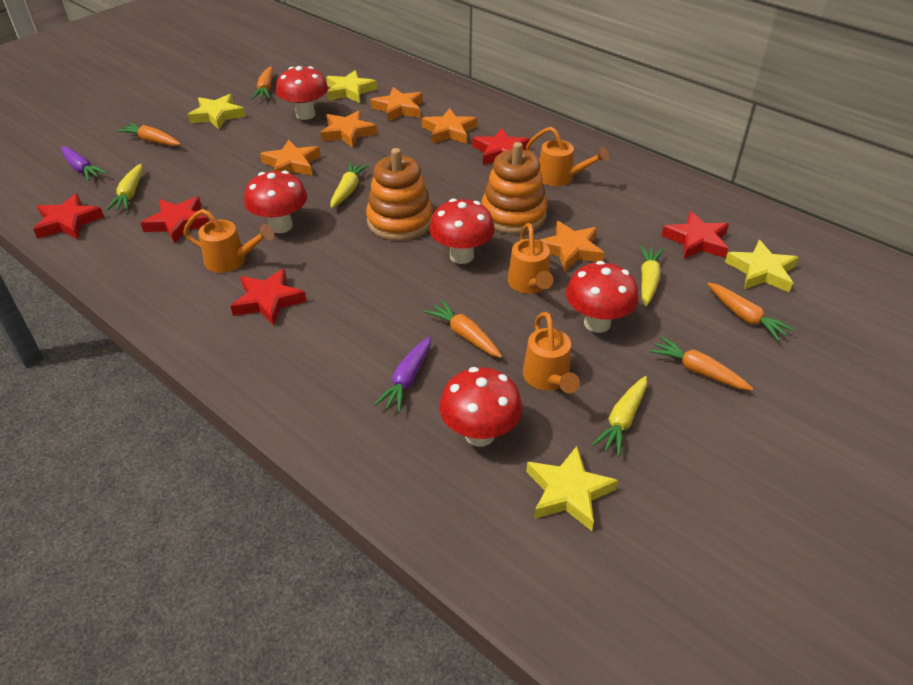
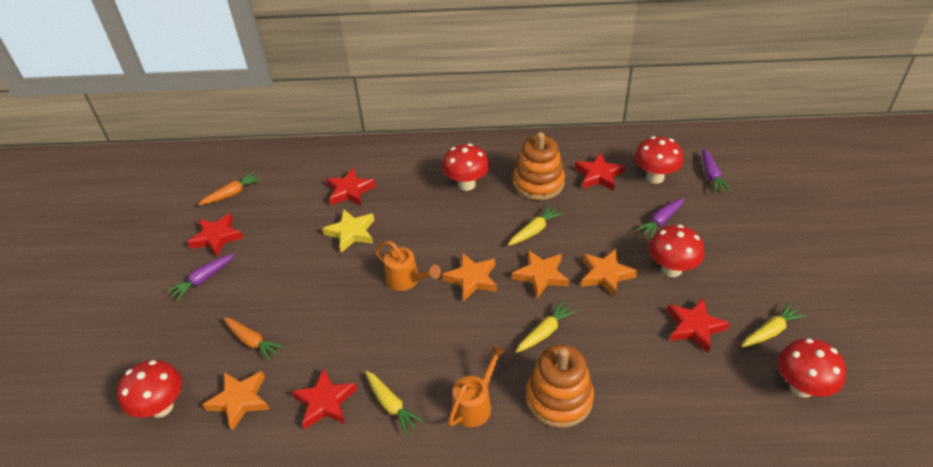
orange carrot: [116,122,181,146] [252,66,273,99] [424,300,502,358] [650,336,753,391] [707,282,794,341] = 5 -> [198,172,261,205] [223,317,284,361] = 2
orange star: [260,139,321,176] [320,110,377,148] [371,87,423,122] [422,108,477,144] [540,221,605,272] = 5 -> [202,371,270,431] [442,253,497,302] [512,250,569,298] [581,249,637,297] = 4
orange watering can: [183,209,274,273] [508,223,554,294] [523,312,580,393] [526,127,609,186] = 4 -> [375,241,441,291] [448,345,506,427] = 2
purple carrot: [61,146,107,181] [374,336,431,413] = 2 -> [167,254,234,301] [636,198,684,239] [702,148,732,193] = 3
yellow star: [188,94,246,130] [326,70,377,103] [526,446,618,531] [725,240,799,292] = 4 -> [322,209,374,253] = 1

